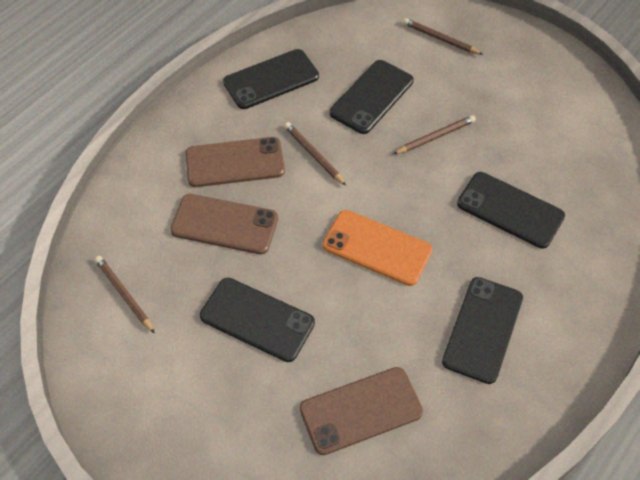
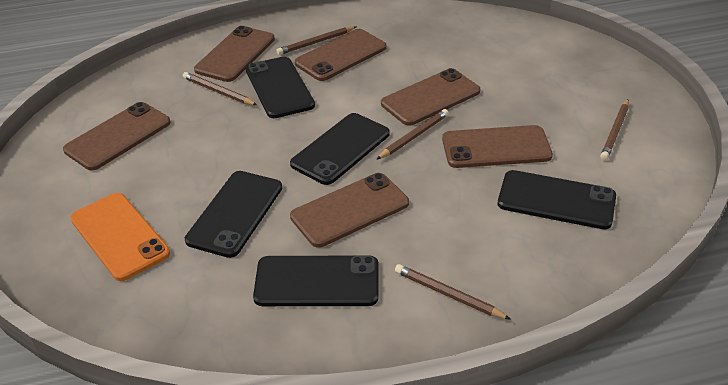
brown pencil: [95,256,155,334] [284,122,346,186] [393,115,476,154] [403,18,483,55] = 4 -> [183,72,257,105] [276,26,356,55] [376,109,449,160] [395,264,511,320] [600,99,629,160] = 5
brown phone: [170,194,278,254] [186,137,285,187] [300,367,423,455] = 3 -> [63,102,171,171] [194,26,275,82] [290,173,409,248] [295,29,386,81] [381,68,480,126] [442,125,553,168] = 6

